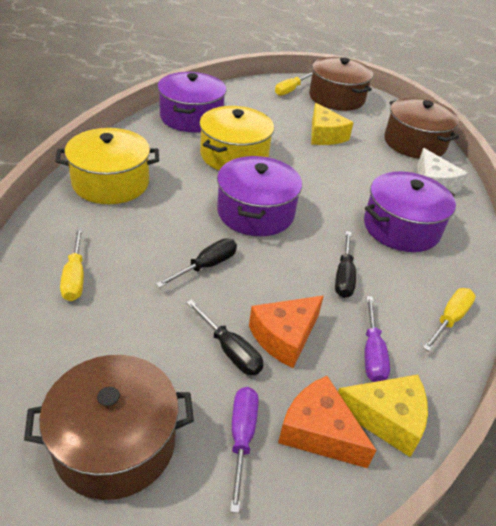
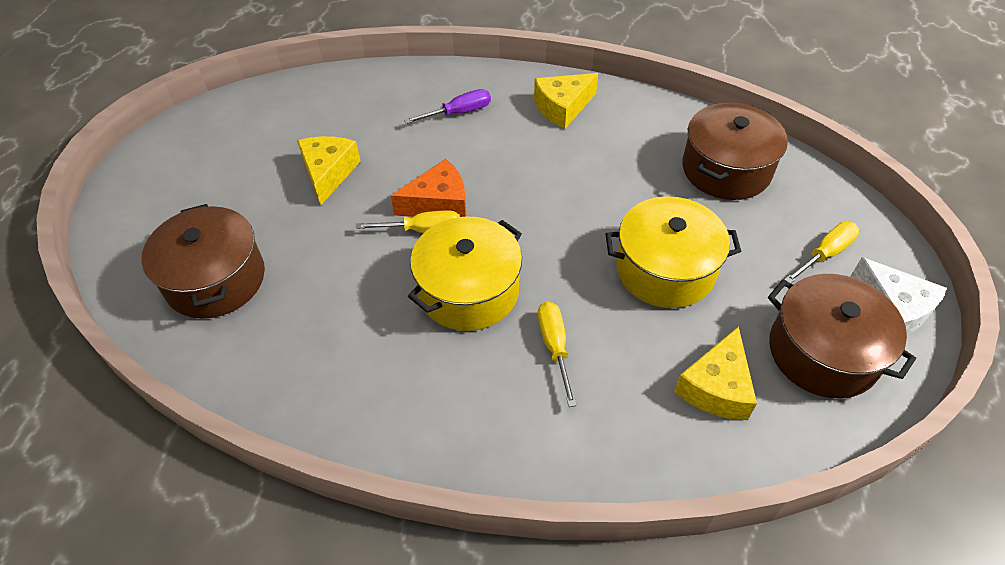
black screwdriver: [156,238,237,288] [186,299,263,375] [335,231,356,298] = 3 -> none = 0
orange cheese: [249,295,324,368] [278,376,376,468] = 2 -> [391,159,466,217] = 1
purple pot: [158,72,227,132] [217,156,302,236] [364,171,456,252] = 3 -> none = 0
purple screwdriver: [230,387,259,513] [365,296,390,382] = 2 -> [404,89,491,124] = 1
yellow cheese: [311,103,354,145] [338,375,428,457] = 2 -> [297,136,361,205] [534,73,598,129] [674,326,757,420] = 3

